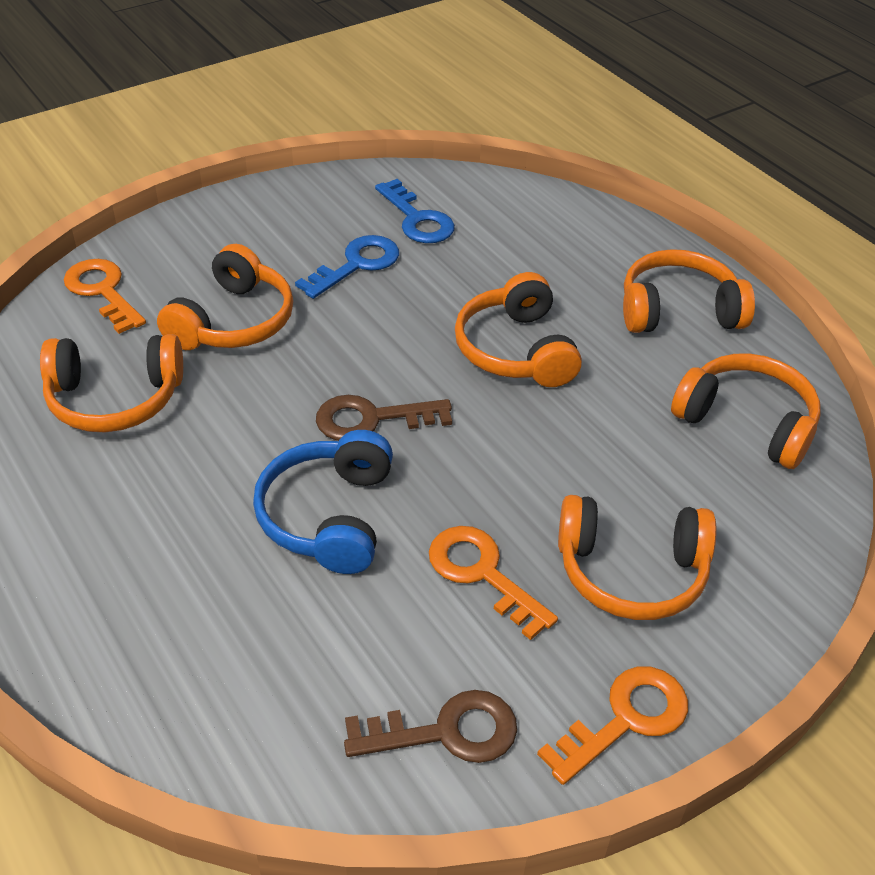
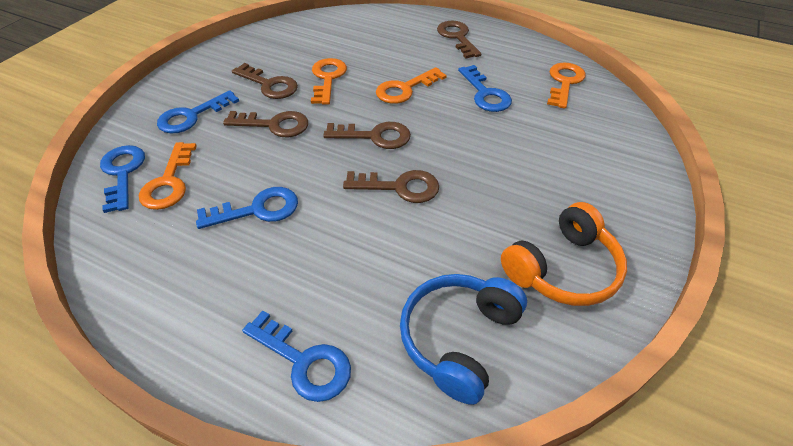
blue key: [295,235,399,299] [375,179,455,243] = 2 -> [100,145,145,213] [157,90,239,134] [196,187,298,229] [242,310,351,402] [458,65,512,112] = 5
brown key: [316,395,452,441] [344,690,517,763] = 2 -> [223,111,308,137] [232,63,298,99] [323,122,411,149] [343,170,439,203] [437,21,481,58] = 5
orange headphones: [40,334,183,432] [157,244,293,350] [455,272,582,387] [558,495,716,620] [623,249,755,333] [671,354,821,469] = 6 -> [501,202,627,306] = 1
orange key: [64,259,146,334] [429,526,558,640] [537,666,688,785] = 3 -> [139,142,197,210] [311,58,347,105] [376,67,447,104] [547,62,586,109] = 4

